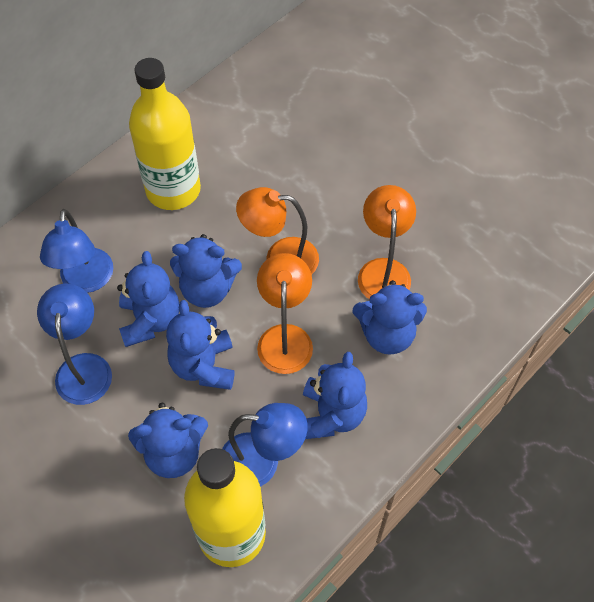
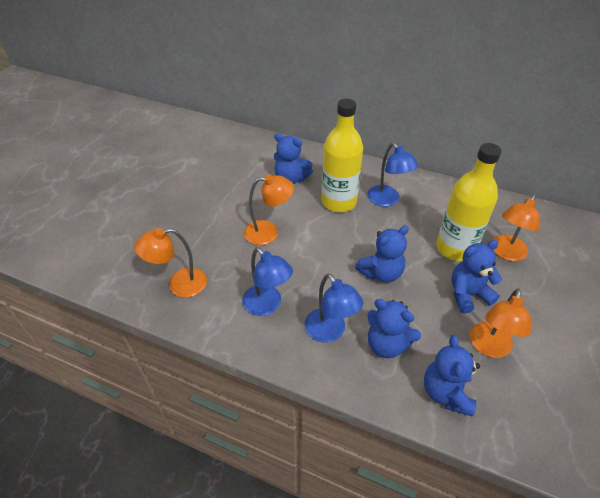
blue teddy bear: [117,251,179,347] [128,403,208,478] [166,300,234,390] [170,234,242,308] [303,352,367,439] [353,280,427,355] = 6 -> [274,133,313,184] [355,225,409,283] [367,299,421,358] [424,335,480,416] [451,240,502,314] = 5
orange lamp: [236,187,319,274] [257,253,313,374] [358,185,416,299] = 3 -> [134,228,207,297] [244,174,294,245] [470,289,532,358] [493,194,540,261] = 4

